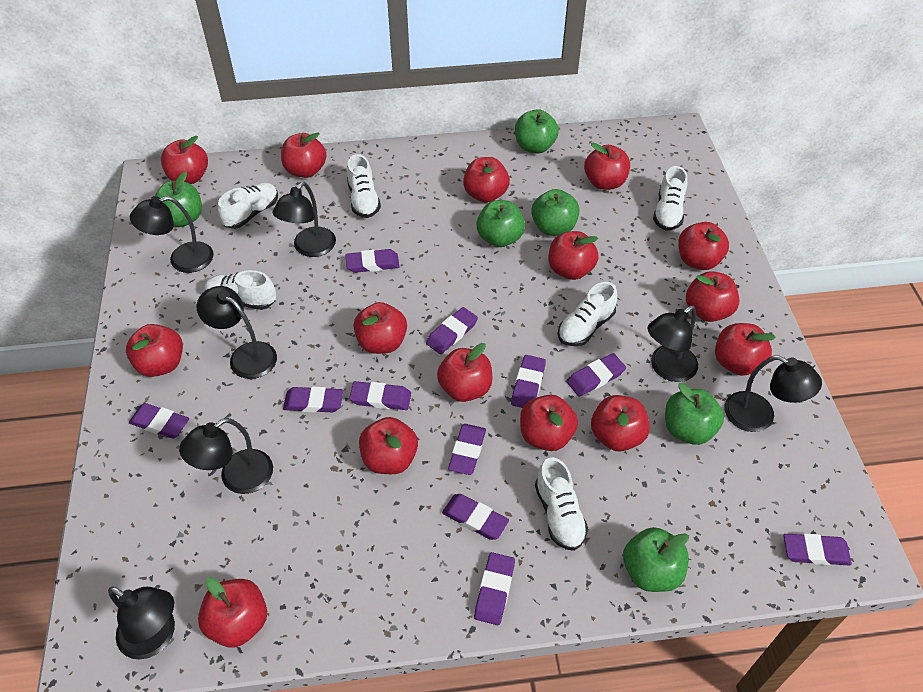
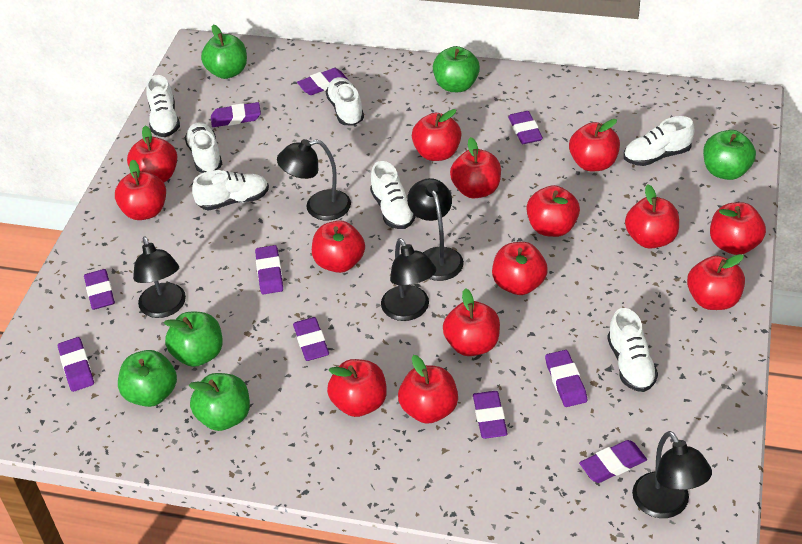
black lamp: [108,586,175,659] [130,196,214,273] [179,418,273,494] [196,286,277,379] [272,182,336,257] [647,305,698,382] [725,355,822,432] = 7 -> [133,236,186,318] [277,139,351,221] [381,238,436,321] [407,178,464,281] [632,431,712,518] = 5
purple eraser: [129,403,189,438] [283,387,343,413] [345,249,399,273] [349,381,411,410] [426,307,478,354] [442,494,509,540] [448,424,486,475] [474,552,515,625] [511,355,546,408] [567,353,626,397] [784,534,852,566] = 11 -> [58,337,94,392] [84,269,115,310] [211,102,261,127] [255,245,283,294] [293,317,329,361] [297,68,348,95] [473,391,508,439] [508,111,543,144] [545,350,587,407] [579,440,647,483] = 10
red apple: [126,324,183,377] [161,136,208,184] [198,577,267,648] [281,132,326,178] [354,302,407,354] [359,417,418,474] [437,343,492,402] [463,157,510,203] [520,395,578,451] [548,231,599,280] [584,143,630,190] [591,395,650,451] [678,222,729,270] [686,271,739,322] [715,323,776,376] = 15 -> [115,159,166,220] [127,125,177,182] [312,220,365,273] [327,359,387,417] [398,355,458,424] [412,109,461,161] [443,288,500,356] [450,137,501,198] [492,242,548,295] [526,185,580,237] [569,119,620,171] [625,184,679,249] [687,254,745,310] [710,202,766,255] = 14
white shoe: [205,270,276,310] [218,183,278,229] [347,154,381,218] [535,457,589,551] [558,282,617,346] [653,166,687,230] = 6 -> [146,75,180,137] [185,122,222,173] [192,170,269,211] [326,77,364,126] [370,161,416,229] [607,308,658,392] [624,116,695,166] = 7

